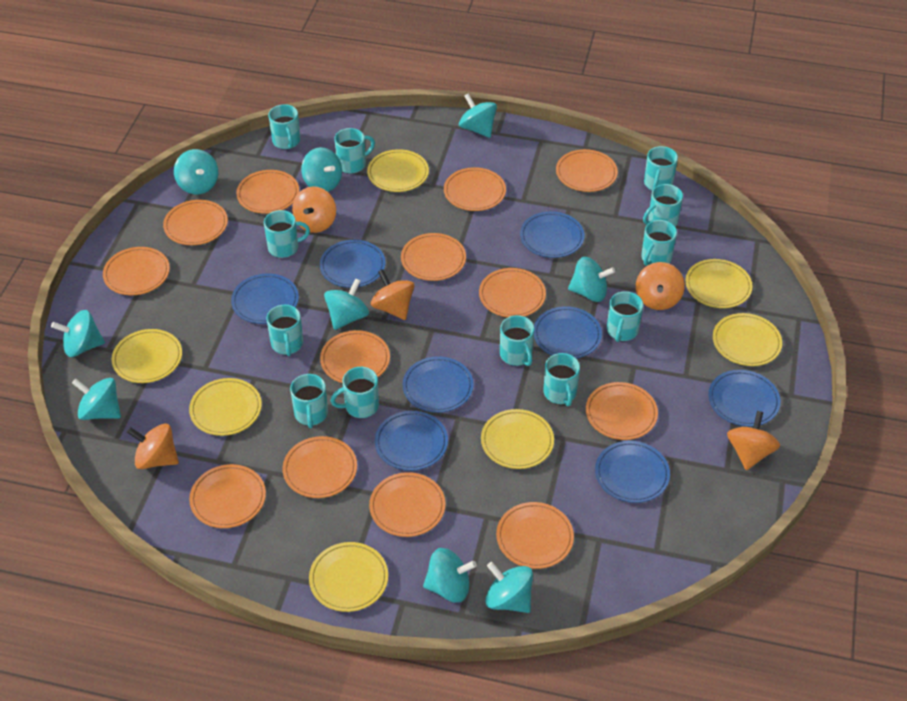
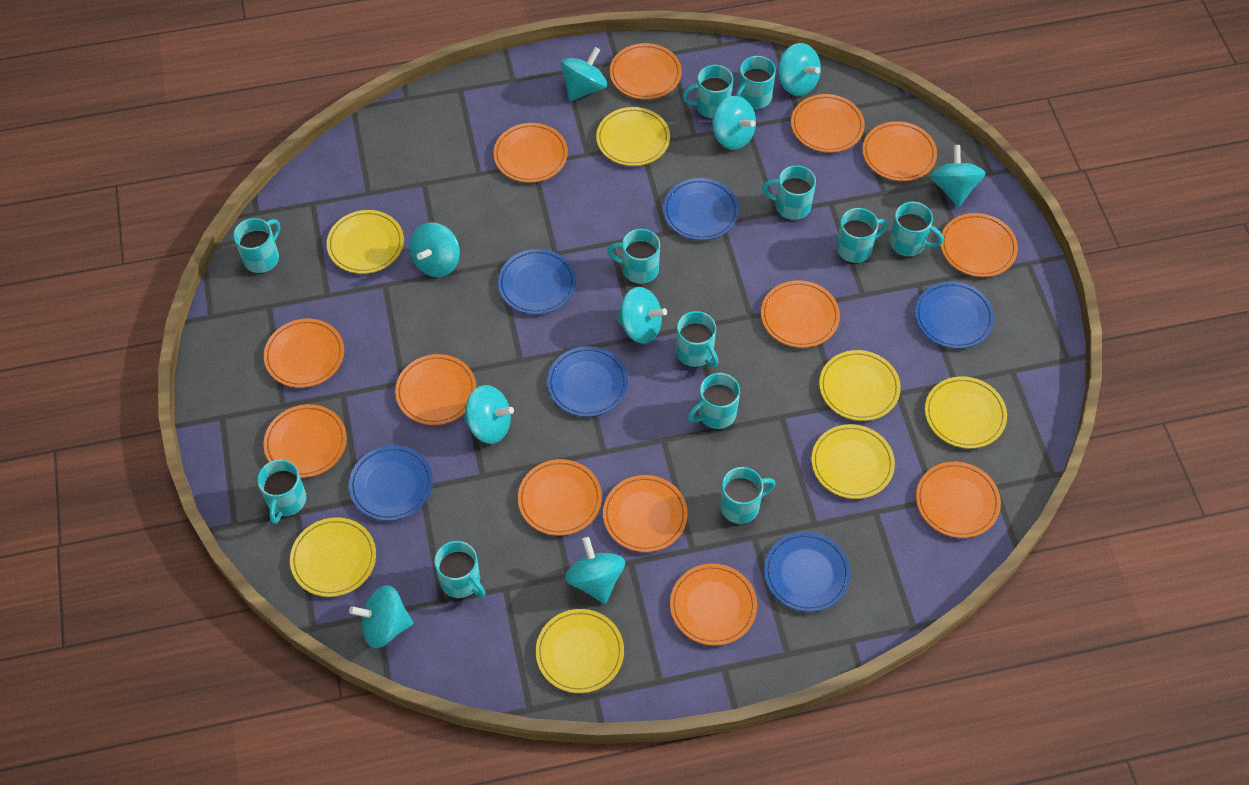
blue plate: [231,273,299,324] [320,240,385,288] [375,411,448,471] [403,356,474,413] [520,211,585,258] [534,306,602,358] [595,441,670,503] [708,370,781,427] = 8 -> [349,445,433,521] [498,249,576,315] [547,346,628,417] [663,178,739,240] [764,532,851,612] [915,281,994,349] = 6
orange spinning top: [127,424,179,469] [292,186,336,233] [371,269,415,320] [636,262,685,310] [727,411,780,470] = 5 -> none = 0

